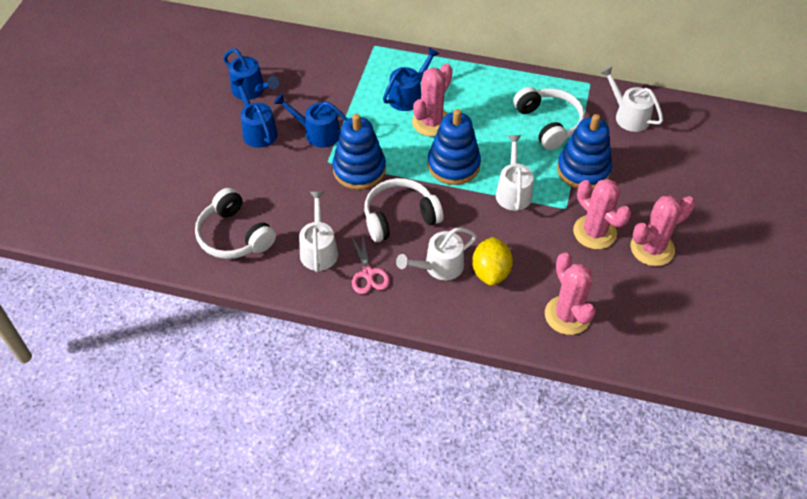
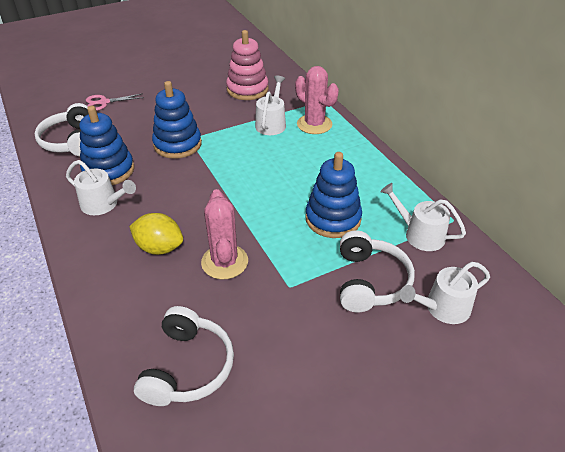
blue watering can: [223,49,279,100] [232,78,278,148] [274,93,347,147] [383,47,439,111] = 4 -> none = 0
pink cactus: [412,63,453,137] [545,252,596,335] [573,179,631,249] [631,196,695,266] = 4 -> [201,189,248,279] [295,66,339,134] = 2
pink stacking toy: none = 0 -> [226,30,268,100] = 1

